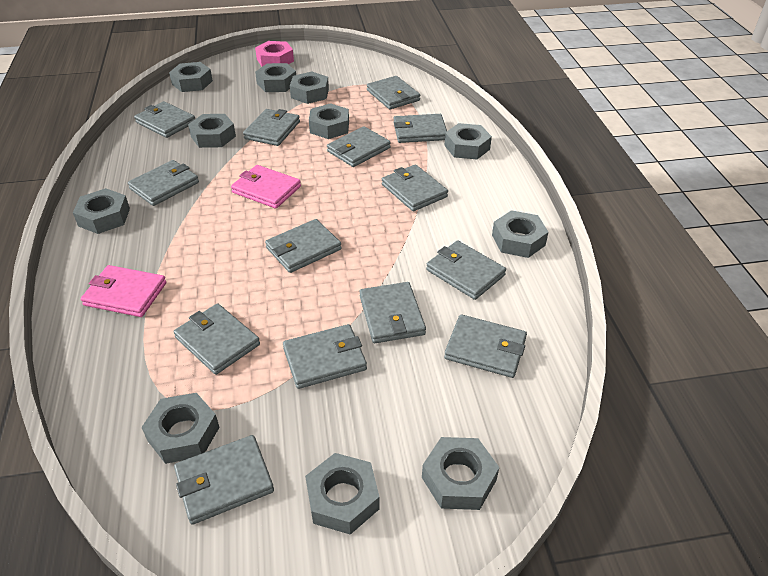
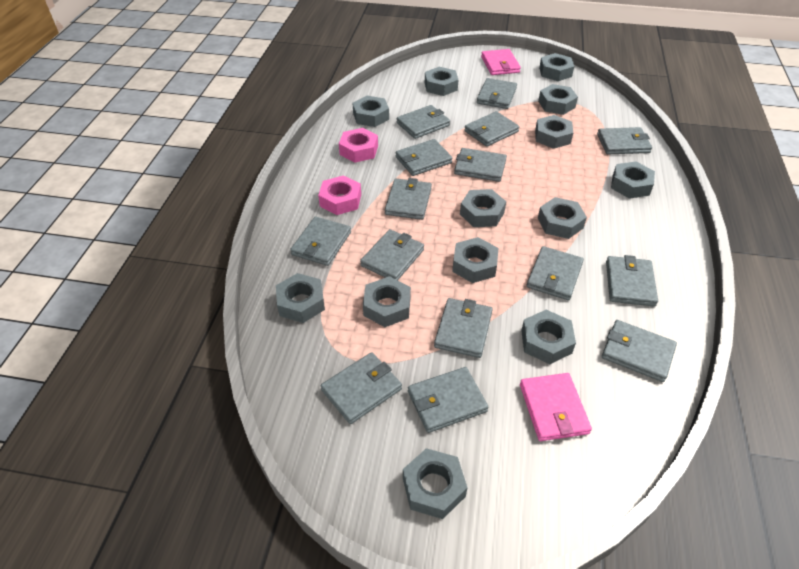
grey nut: [73,188,130,234] [141,393,220,464] [169,62,213,92] [188,114,236,148] [255,63,296,92] [290,72,329,104] [305,453,380,535] [309,103,349,139] [422,437,500,510] [444,123,492,159] [492,210,548,258] = 11 -> [276,273,325,323] [353,96,389,127] [363,277,411,327] [403,448,468,519] [425,67,458,96] [452,237,498,283] [460,189,506,227] [521,310,576,364] [535,115,573,149] [538,84,578,115] [538,197,587,239] [539,53,574,81] [611,161,655,199] = 13
grey wallet: [128,160,199,206] [134,101,195,138] [173,303,260,375] [174,435,274,525] [243,109,300,146] [265,219,342,273] [283,324,367,389] [327,126,391,167] [359,282,426,343] [367,76,420,110] [382,164,448,211] [394,114,447,143] [426,240,506,300] [444,314,527,378] = 14 -> [290,216,351,266] [321,352,402,424] [360,229,424,281] [385,178,432,220] [396,139,453,176] [397,105,450,139] [408,367,488,433] [434,298,493,358] [454,148,507,182] [464,111,519,147] [477,78,517,109] [526,246,584,300] [597,127,652,155] [602,320,677,382] [606,255,658,307] = 15
pink nut: [255,41,294,67] = 1 -> [318,175,361,215] [339,128,378,163] = 2

